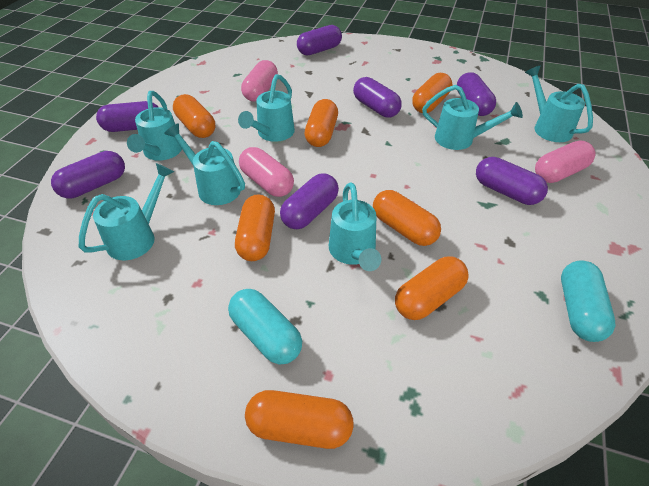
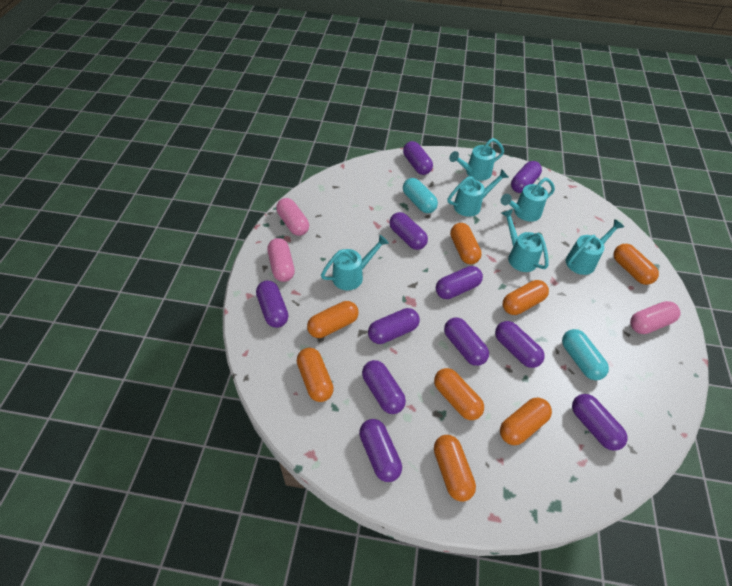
orange capsule: [173,94,215,138] [235,195,275,261] [245,390,354,449] [304,99,338,147] [373,190,441,246] [395,256,469,320] [412,73,452,113] = 7 -> [297,348,334,402] [307,301,359,338] [434,368,484,420] [434,435,476,502] [450,223,482,264] [500,397,552,445] [503,280,549,315] [613,244,659,285] = 8
purple capsule: [51,151,125,198] [96,101,158,132] [280,173,339,229] [297,25,342,55] [353,77,402,118] [457,72,496,116] [476,157,548,205] = 7 -> [256,281,288,328] [359,419,402,482] [362,360,406,414] [368,308,420,344] [389,212,428,250] [403,141,433,175] [436,266,483,299] [444,318,489,366] [495,321,545,368] [511,161,542,193] [572,394,628,451] = 11
turquoise watering can: [79,163,174,260] [127,91,182,161] [164,123,245,205] [238,74,295,142] [329,182,381,271] [422,85,523,150] [525,66,593,142] = 7 -> [321,235,389,290] [448,169,508,217] [449,138,504,181] [501,178,555,222] [501,209,549,272] [566,219,624,275] = 6

